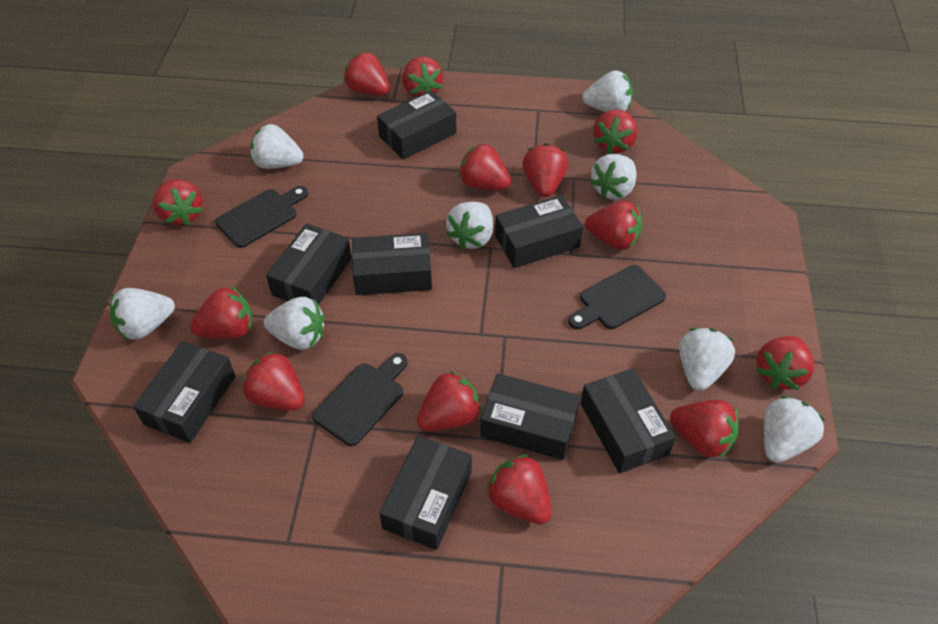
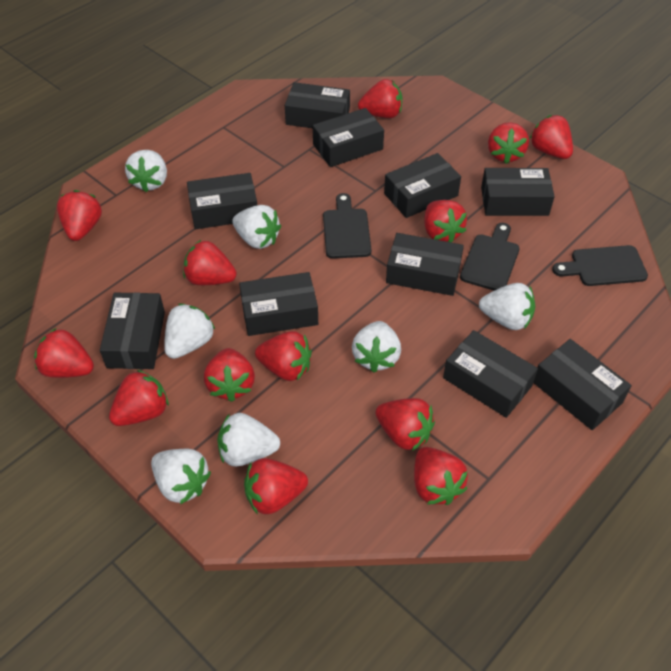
black box: [133,341,236,443] [266,223,352,305] [352,233,432,295] [377,90,456,159] [379,436,472,550] [480,373,580,460] [495,195,583,268] [581,368,676,474] = 8 -> [100,292,165,369] [187,173,257,229] [239,272,318,336] [285,82,350,128] [313,108,384,167] [384,153,461,218] [386,233,464,296] [443,330,538,418] [481,168,555,216] [533,339,632,430] = 10
white strawberry: [110,288,175,340] [250,124,304,169] [264,297,325,350] [446,202,493,250] [582,70,633,112] [590,154,637,199] [679,328,735,391] [764,396,825,463] = 8 -> [125,150,167,192] [151,449,211,505] [164,304,215,359] [217,413,280,466] [232,205,281,249] [352,321,401,373] [479,283,535,330] = 7

